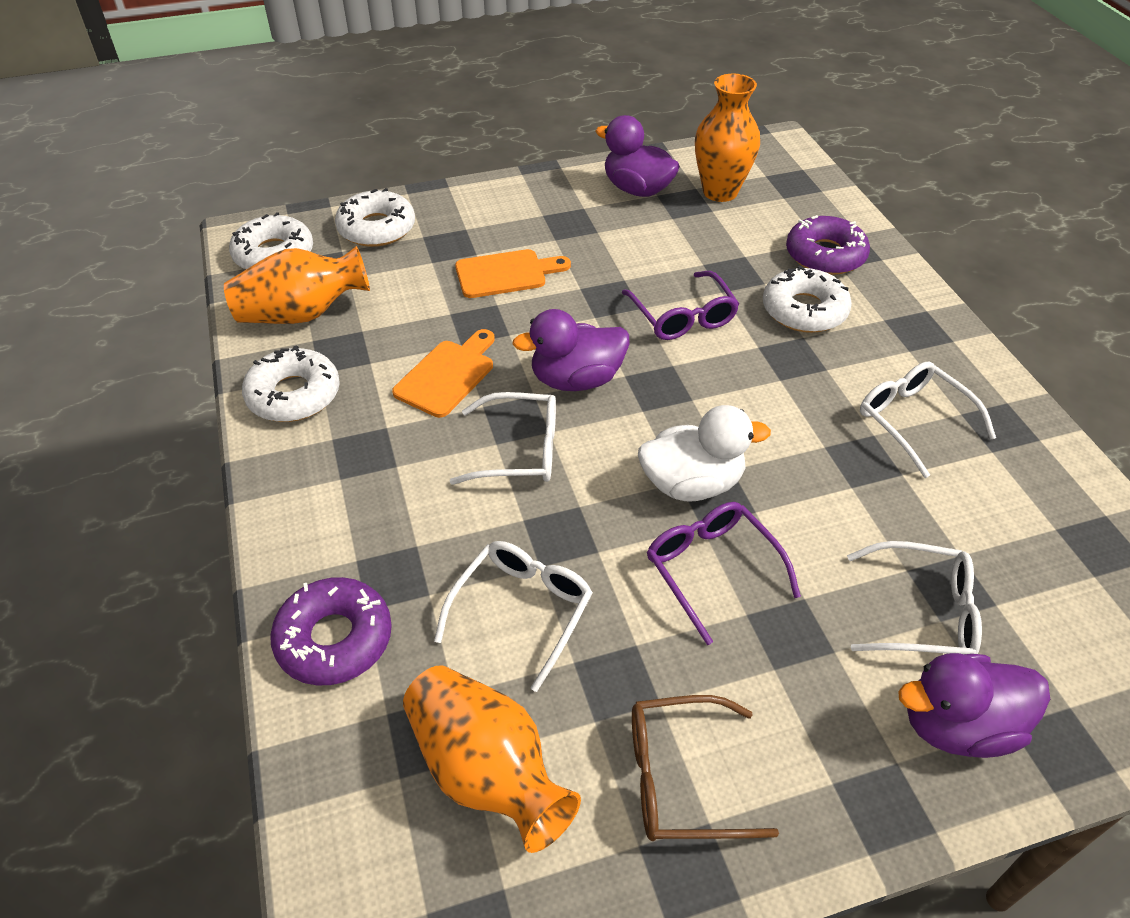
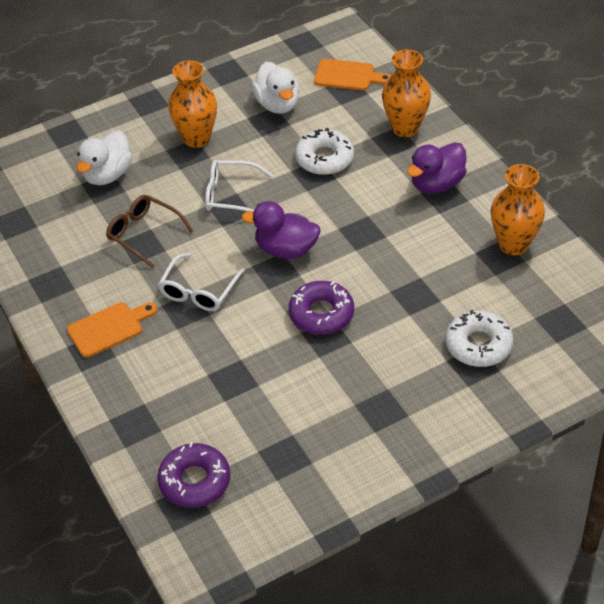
purple duck: [512,309,629,391] [596,115,680,197] [898,653,1050,758] = 3 -> [242,201,321,259] [407,142,467,194] = 2
purple glasses: [622,271,739,340] [647,502,801,645] = 2 -> none = 0
white donut: [229,212,313,269] [242,345,340,422] [335,188,415,247] [763,266,852,333] = 4 -> [295,128,354,175] [445,310,514,367] = 2
white duck: [638,405,771,502] = 1 -> [77,130,133,185] [252,62,300,114] = 2
white glasses: [434,541,593,692] [450,392,556,485] [847,541,982,654] [860,362,996,478] = 4 -> [158,253,245,311] [205,160,272,212] = 2

